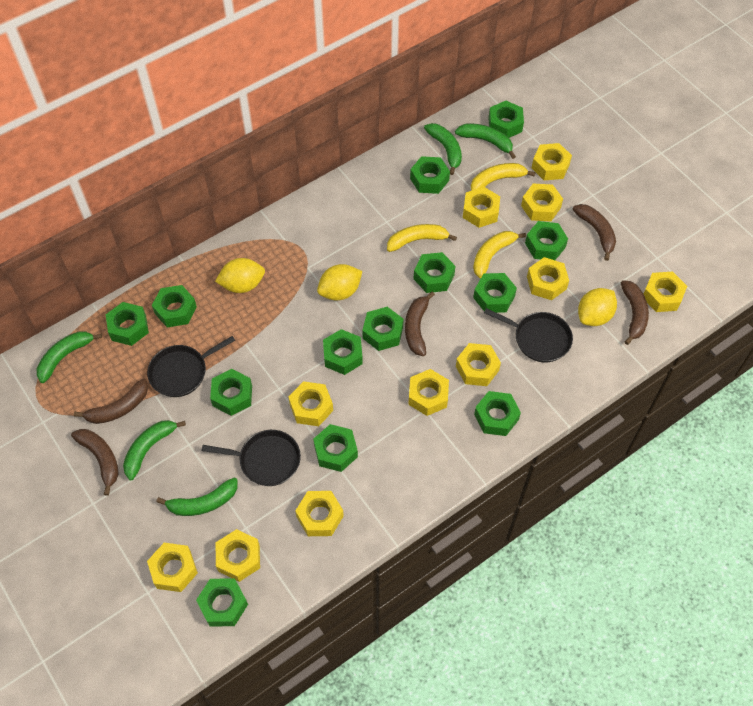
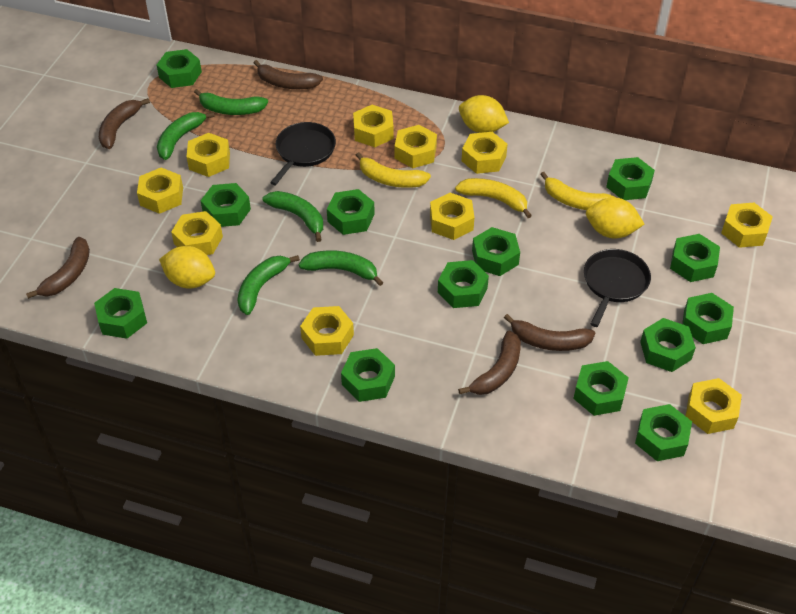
black pan: [147,336,235,397] [201,430,301,486] [484,308,573,362] = 3 -> [270,122,336,185] [584,249,651,327] = 2
yellow nut: [147,543,198,592] [216,529,260,582] [288,381,333,426] [295,491,344,536] [408,369,449,416] [456,343,501,386] [463,187,500,228] [521,184,563,222] [527,257,569,300] [532,143,572,180] [644,271,687,312] = 11 -> [137,168,183,214] [171,211,223,255] [187,133,230,177] [300,306,354,356] [353,105,394,147] [395,125,437,168] [430,193,474,240] [462,132,508,174] [685,378,742,434] [721,203,773,248] = 10

